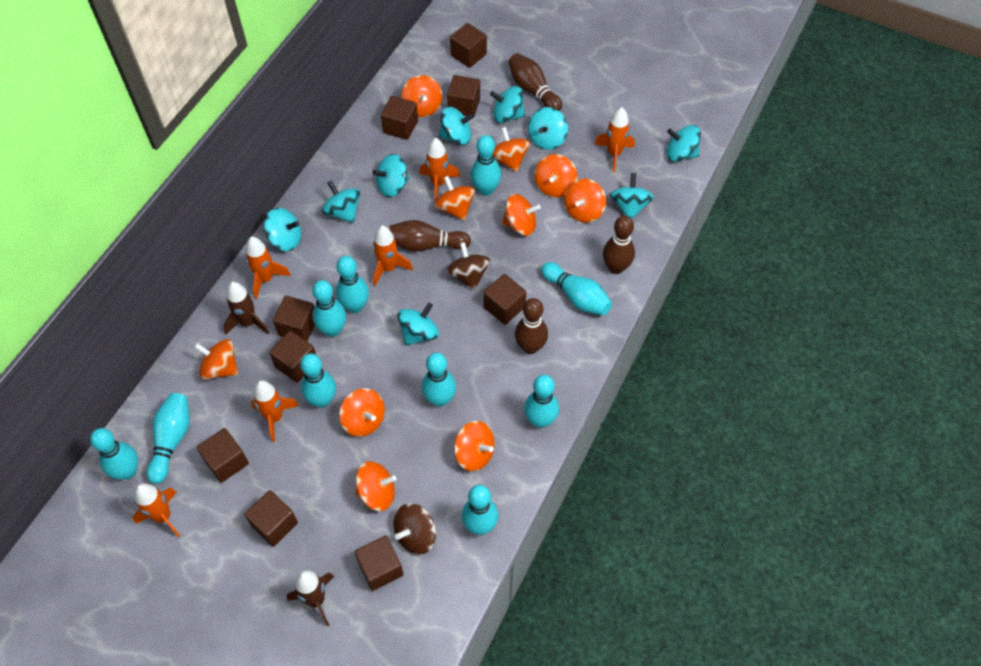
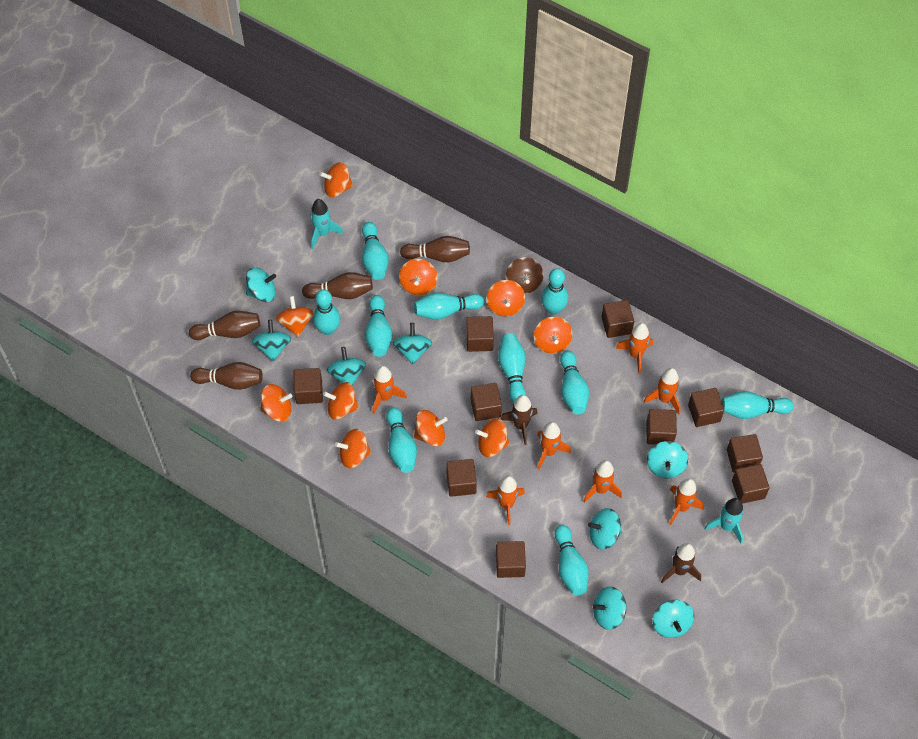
brown cube: [197,428,249,483] [244,490,298,547] [269,330,316,383] [273,296,315,341] [355,535,404,591] [381,96,418,140] [447,75,480,116] [450,23,487,68] [483,274,526,325] = 9 -> [293,368,323,404] [446,459,477,497] [466,316,494,352] [470,383,502,421] [496,541,526,578] [601,300,634,338] [646,409,677,444] [688,388,724,427] [727,434,763,473] [732,464,770,504] = 10
brown spinning top: [393,503,436,555] [446,242,490,290] = 2 -> [506,257,544,294] = 1
orange rocket: [133,483,180,537] [246,237,291,299] [251,380,299,442] [373,226,413,286] [420,138,460,202] [594,107,635,172] = 6 -> [373,366,407,414] [486,476,525,525] [537,422,571,469] [583,460,622,503] [616,323,653,374] [643,368,680,414] [670,478,704,525] = 7
turquoise rocket: none = 0 -> [310,199,343,249] [704,498,744,544] = 2
turquoise spinning top: [264,208,301,251] [322,180,361,223] [372,154,410,197] [397,303,439,345] [439,107,474,145] [490,86,525,123] [528,107,568,150] [610,173,654,219] [666,125,701,162] = 9 -> [246,268,276,302] [252,320,291,361] [327,347,366,385] [393,323,432,364] [588,508,622,549] [593,586,626,630] [647,441,688,479] [652,600,694,638] = 8

